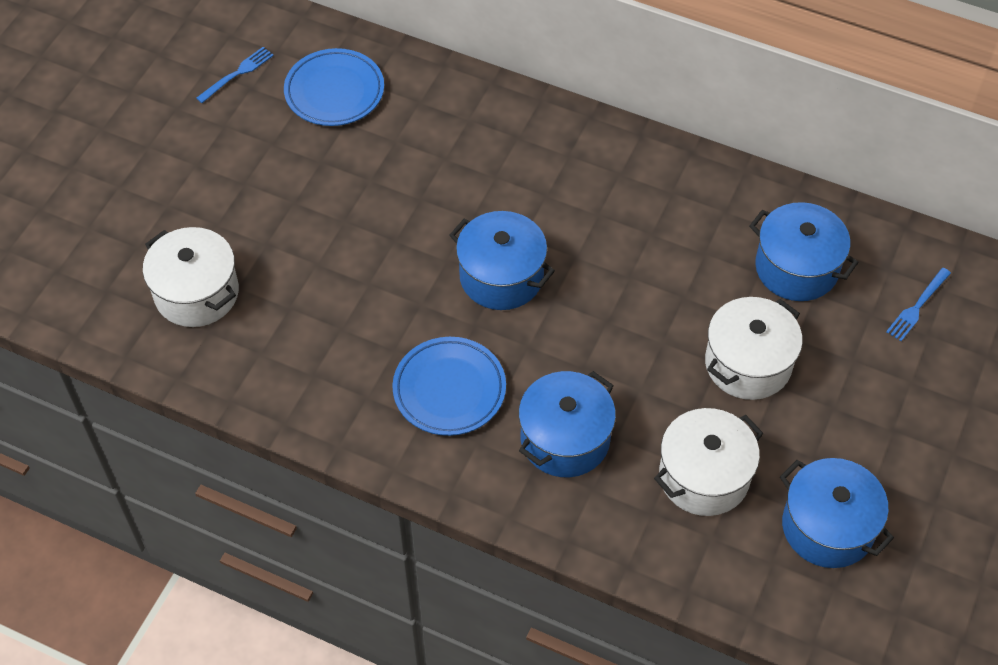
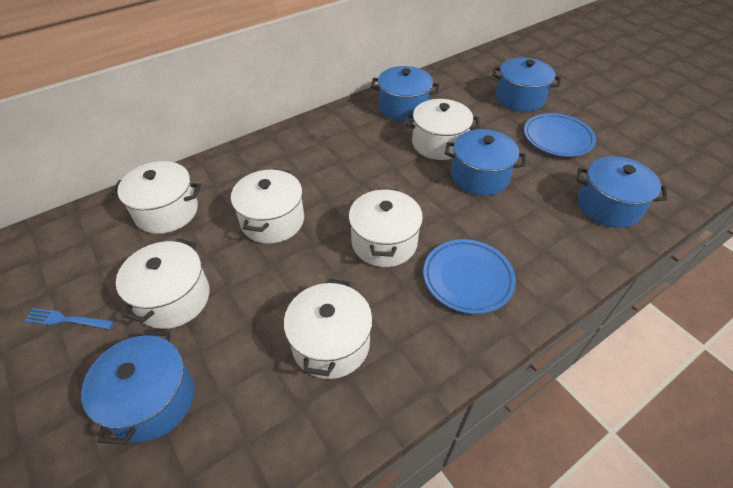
blue fork: [196,47,274,103] [886,268,951,341] = 2 -> [24,308,114,329] = 1
blue pot: [449,211,555,310] [519,371,616,477] [749,202,859,301] [780,458,894,568] = 4 -> [81,330,194,445] [371,66,439,122] [445,129,526,196] [492,58,561,112] [577,156,667,228] = 5
white pot: [143,227,239,327] [654,408,763,516] [705,297,803,400] = 3 -> [111,161,201,234] [116,238,210,329] [231,169,304,244] [284,279,373,379] [349,188,423,267] [405,99,480,160] = 6

